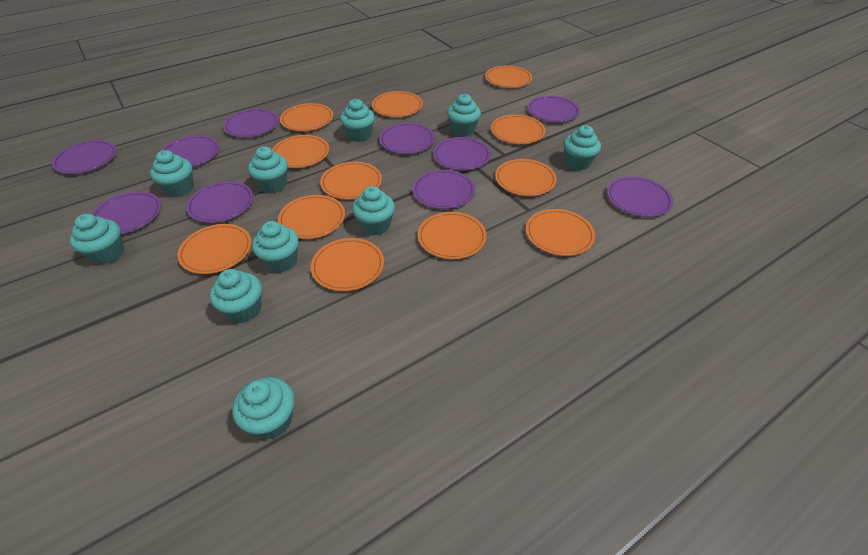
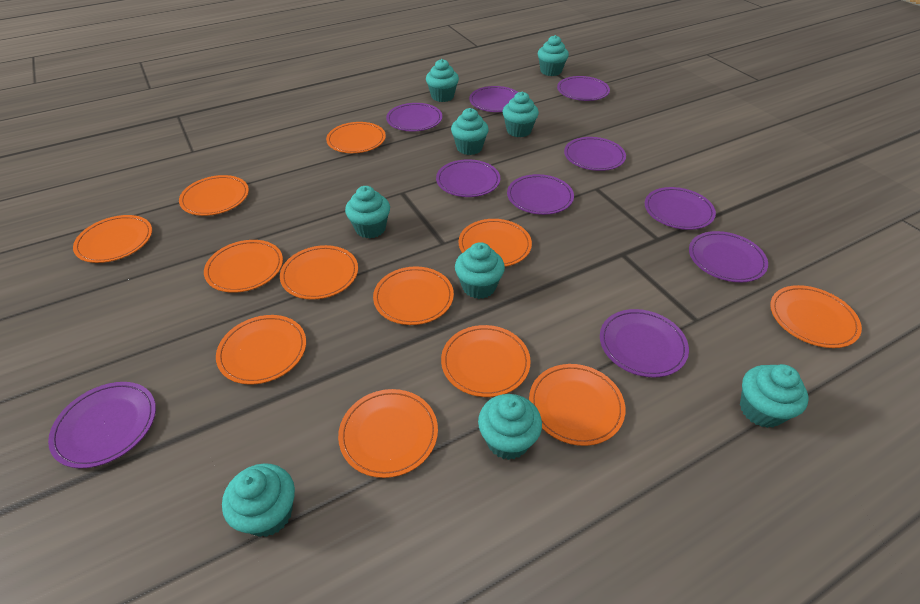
turquoise cupcake: [70,214,124,265] [150,150,194,197] [210,269,262,323] [232,377,295,439] [248,146,288,193] [252,221,299,273] [340,99,375,142] [352,186,395,236] [447,94,481,136] [563,125,601,170] = 10 -> [222,463,295,537] [345,186,390,238] [426,59,459,102] [451,108,489,155] [455,242,505,299] [478,394,542,460] [502,92,539,137] [538,35,569,76] [740,364,808,428] = 9

